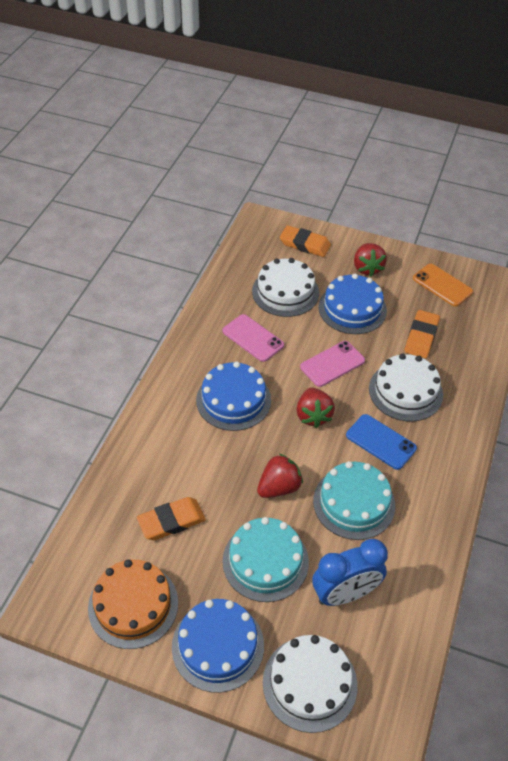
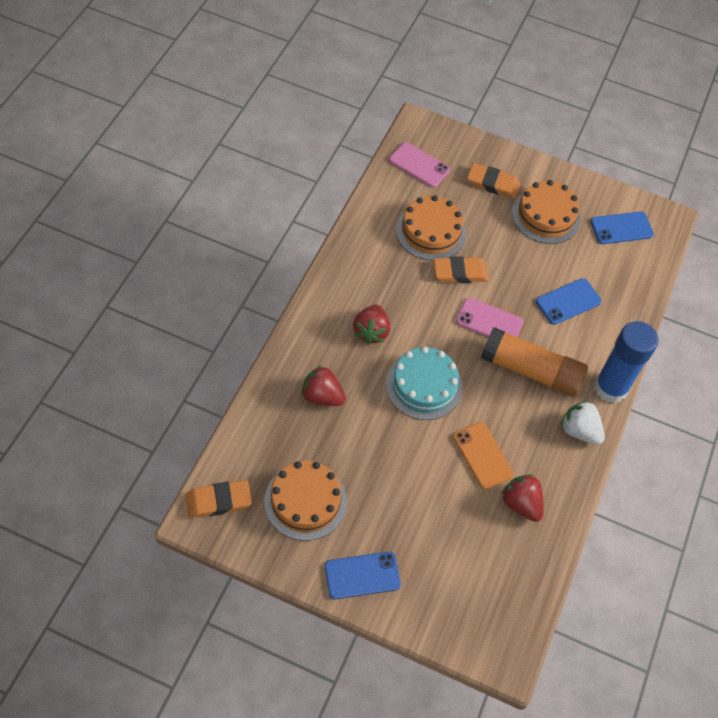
blue cake: [172,599,264,693] [196,362,271,431] [318,274,387,334] = 3 -> none = 0
blue clock: [312,539,388,606] = 1 -> none = 0
blue glue stick: none = 0 -> [594,321,658,403] = 1
blue phone: [346,414,417,470] = 1 -> [325,552,401,599] [536,278,602,325] [590,211,654,244] = 3
orange cake: [88,560,178,649] = 1 -> [264,461,347,541] [396,195,466,261] [512,180,581,244] = 3
orange glue stick: none = 0 -> [481,327,588,397] = 1
turquoise cake: [222,517,309,602] [313,461,395,540] = 2 -> [386,347,462,420] = 1
white cake: [252,258,319,317] [263,635,358,733] [369,354,443,422] = 3 -> none = 0
white strawberry: none = 0 -> [561,400,605,445] = 1

